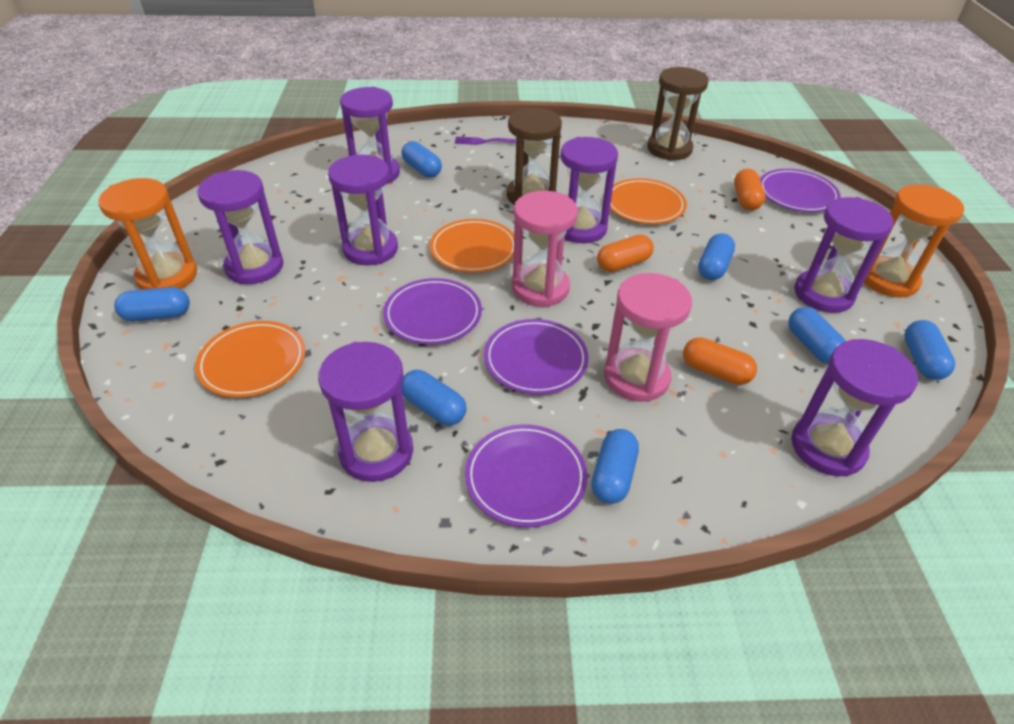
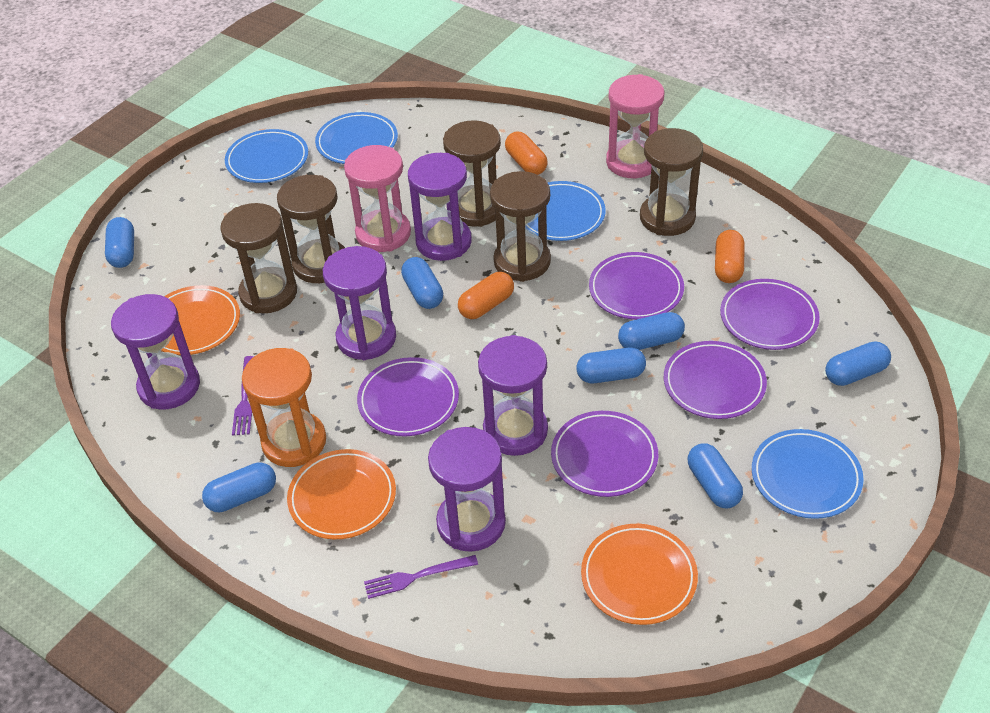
blue plate: none = 0 -> [225,129,308,183] [315,112,398,164] [525,181,606,241] [752,429,864,519] = 4
brown hourglass: [507,107,562,205] [647,67,709,161] = 2 -> [220,203,297,313] [277,175,345,283] [443,120,501,227] [490,171,551,282] [640,128,703,236] = 5
orange hourglass: [98,178,197,290] [864,184,964,298] = 2 -> [242,348,326,467] = 1
purple fork: [455,137,516,145] = 1 -> [232,356,254,435] [364,555,478,599] = 2
purple hourglass: [197,170,283,284] [318,342,413,482] [328,155,398,266] [340,87,400,184] [561,137,618,243] [791,339,918,477] [794,197,893,313] = 7 -> [111,294,200,409] [323,246,396,360] [408,153,472,261] [428,427,506,552] [478,335,548,456] = 5
purple plate: [383,278,482,345] [465,424,587,527] [484,319,589,394] [760,169,841,212] = 4 -> [357,357,459,436] [551,411,658,497] [589,252,684,320] [664,341,767,419] [720,279,820,350] = 5

